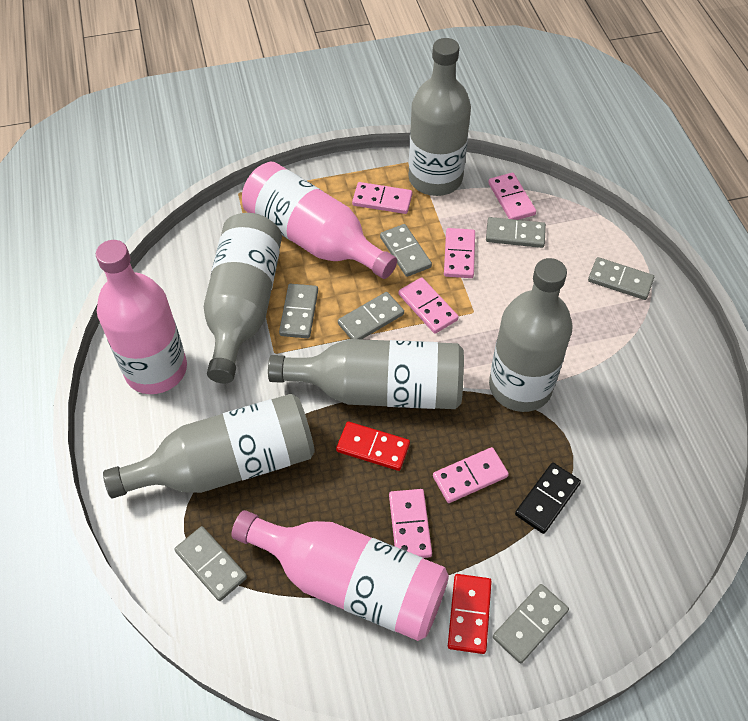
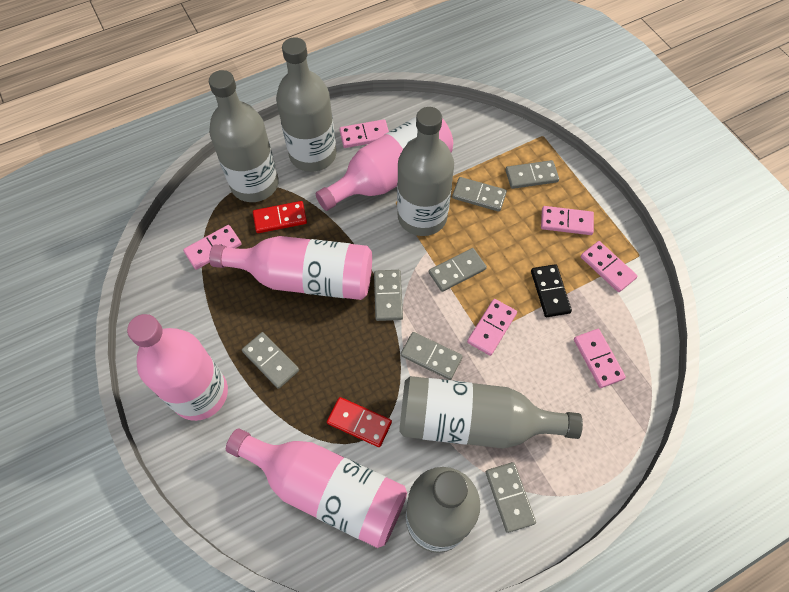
pink bottle: [96,240,187,394] [231,510,449,641] [242,162,397,279] = 3 -> [127,314,228,421] [209,236,372,300] [226,429,407,548] [316,117,453,211] = 4

